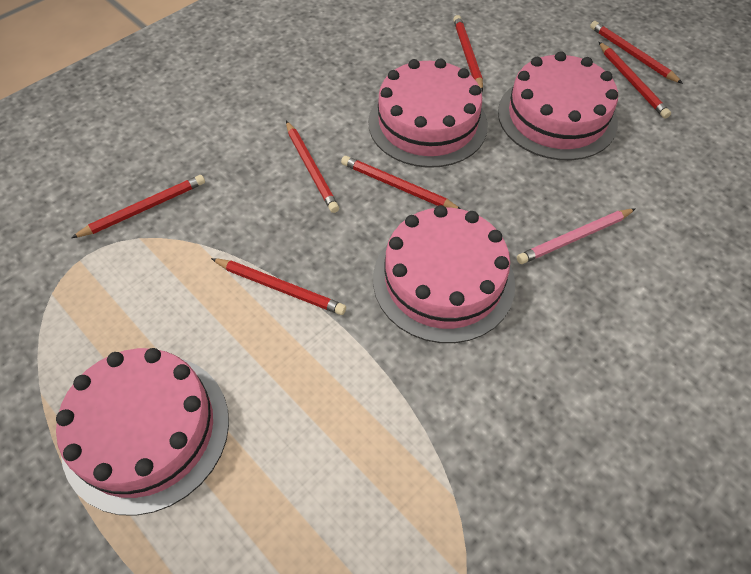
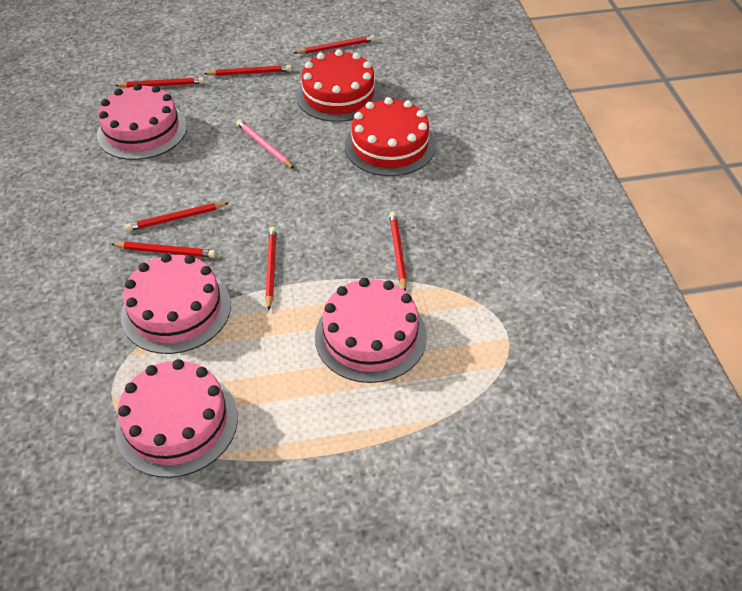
red cake: none = 0 -> [296,49,381,122] [345,97,436,176] = 2

